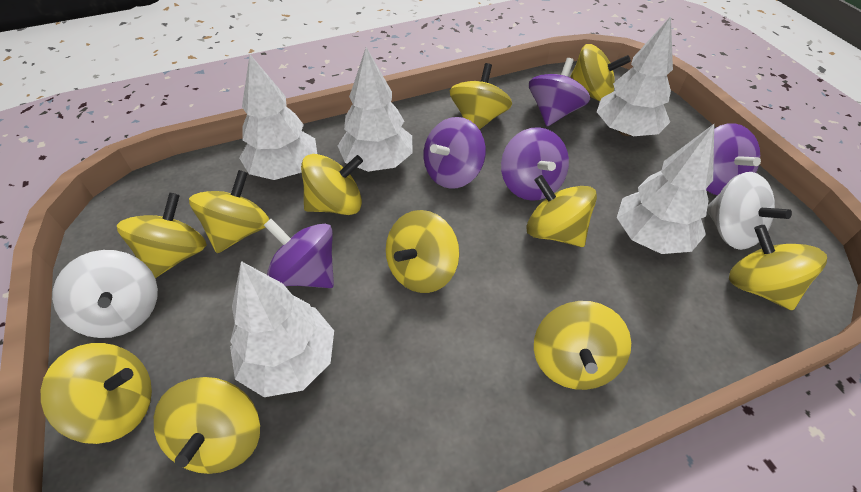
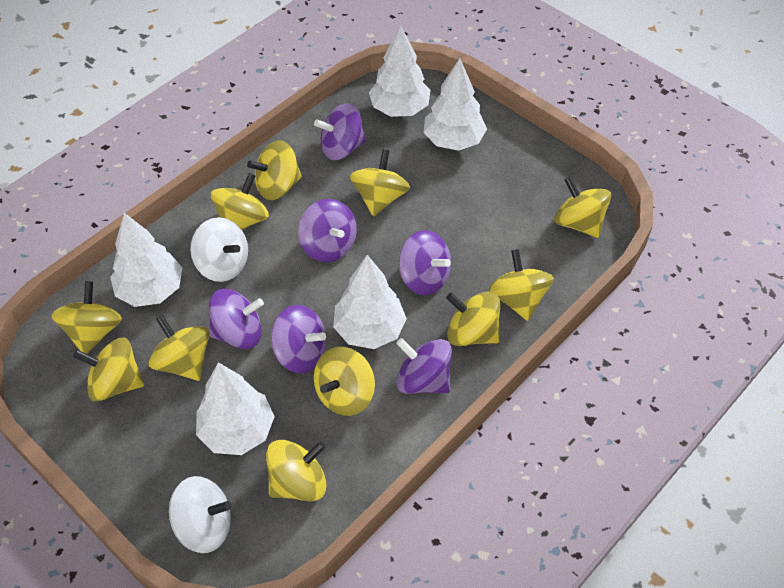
purple spinning top: [264,219,334,288] [424,117,486,189] [501,127,569,201] [529,58,590,126] [706,123,761,195] = 5 -> [209,289,264,349] [271,305,327,373] [298,199,357,262] [314,103,366,160] [396,338,452,394] [399,230,451,295] = 6

